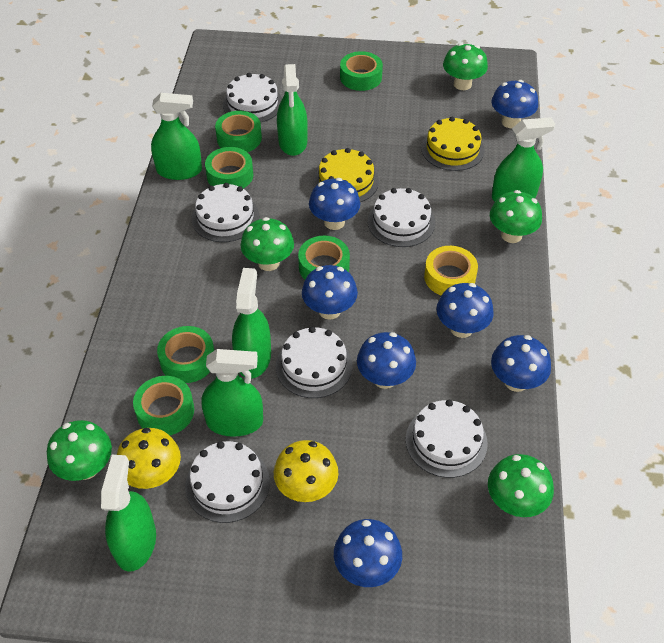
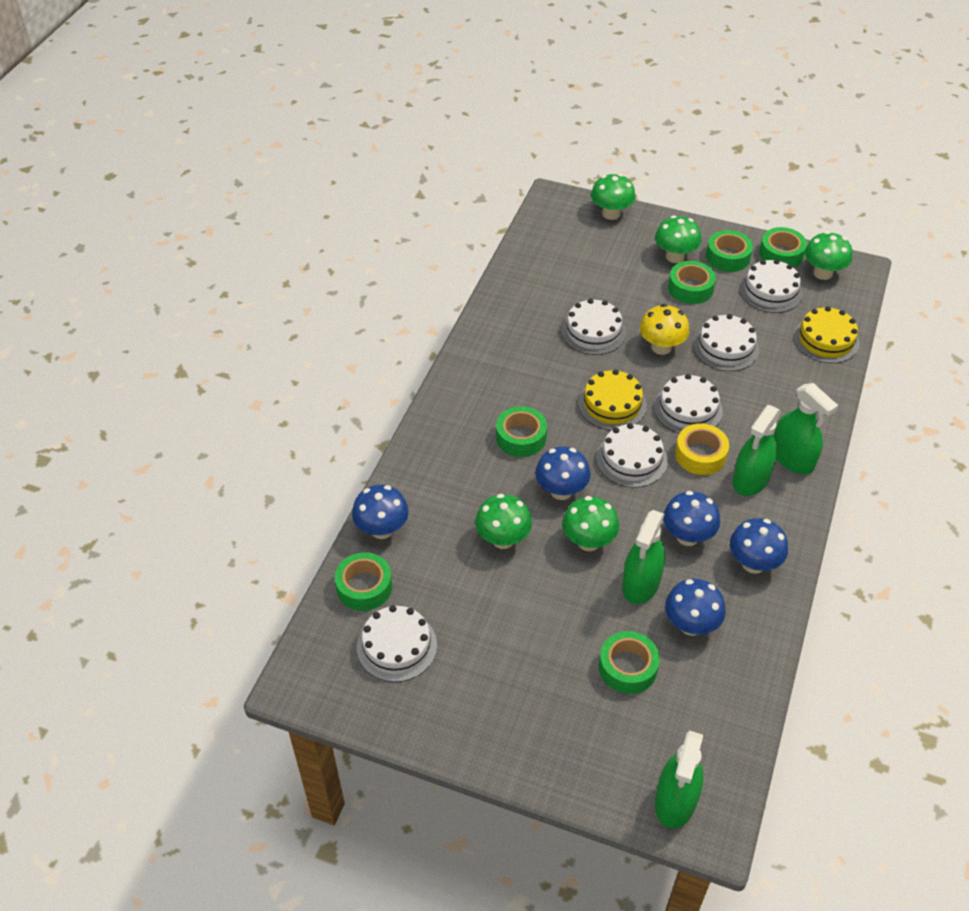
blue mushroom: [302,265,358,320] [309,178,360,230] [334,519,402,587] [357,332,416,389] [436,283,494,338] [491,80,538,128] [491,335,551,392] = 7 -> [352,485,409,539] [535,447,591,500] [663,491,720,546] [665,579,726,636] [730,518,788,574] = 5
green spray bottle: [101,455,156,572] [151,93,202,180] [201,349,263,437] [232,268,271,379] [277,64,308,156] [492,117,555,201] = 6 -> [622,510,665,604] [655,731,703,829] [732,405,781,496] [774,383,838,474] = 4
yellow mushroom: [117,428,181,489] [274,440,338,502] = 2 -> [640,304,689,355] = 1

